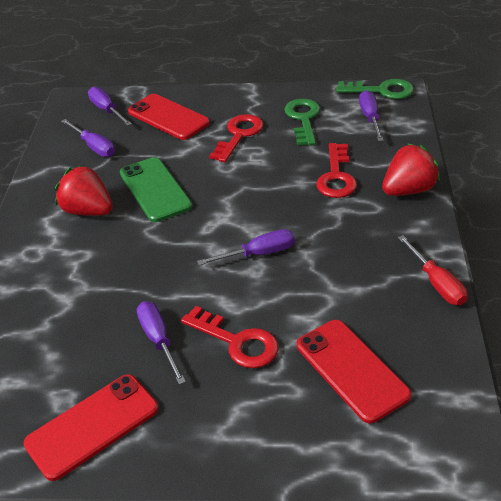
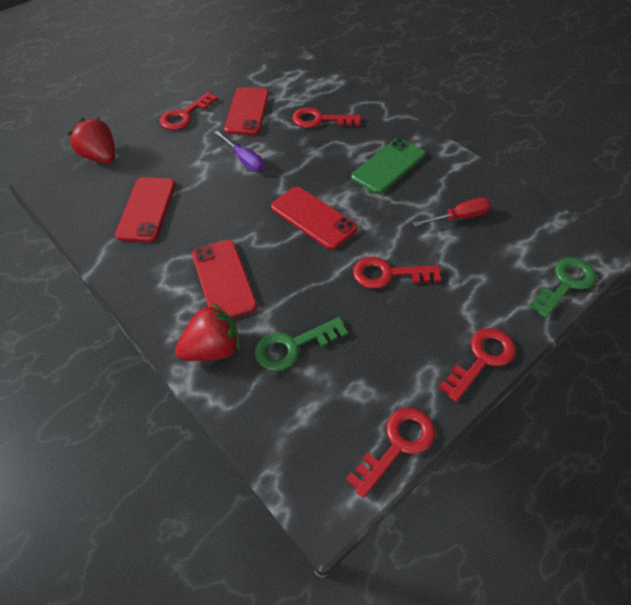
purple screwdriver: [61,119,115,157] [88,87,132,126] [137,301,186,385] [197,229,295,265] [359,90,384,141] = 5 -> [214,131,265,172] = 1
red key: [181,306,279,368] [209,114,263,162] [316,143,357,198] = 3 -> [160,92,218,130] [292,107,361,128] [346,408,435,498] [353,257,441,289] [439,328,516,402] = 5
red phone: [23,374,159,481] [128,94,210,140] [297,320,412,423] = 3 -> [115,177,176,242] [192,240,257,318] [224,87,269,135] [271,187,358,250] = 4

